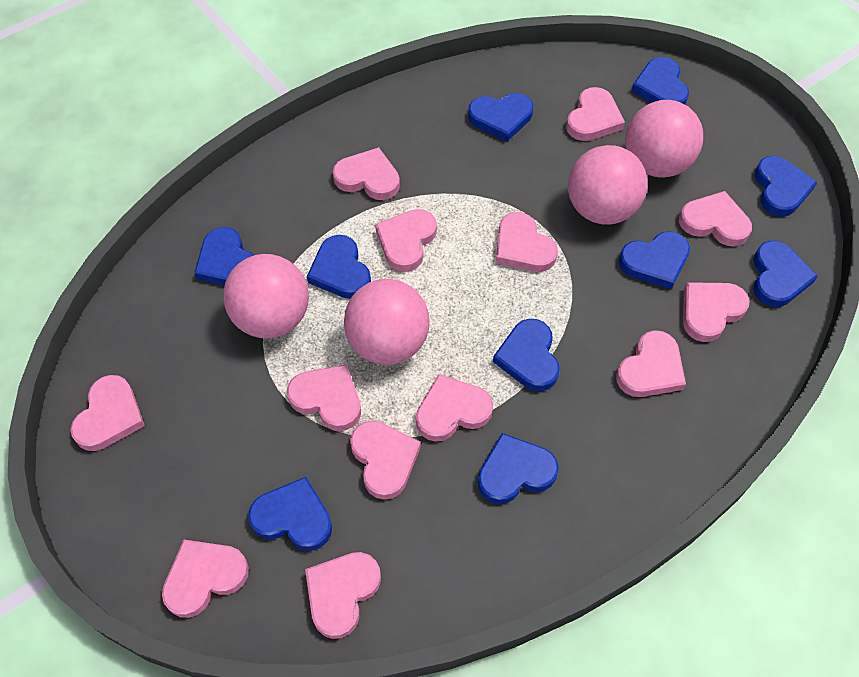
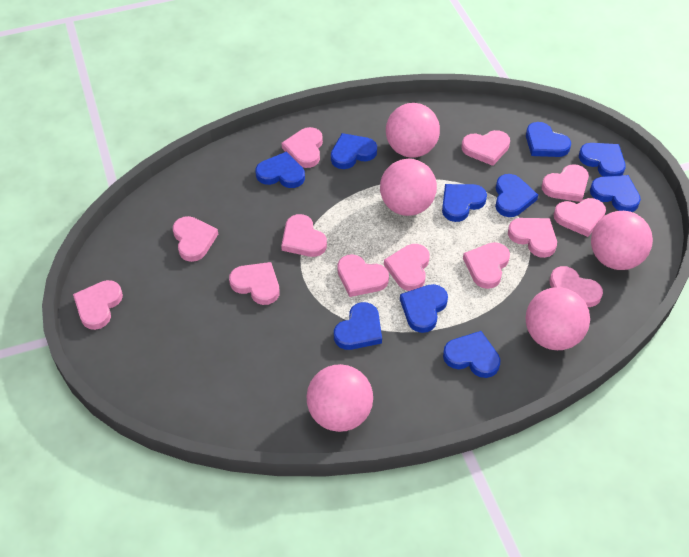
pink ball: [223,254,309,338] [344,279,430,365] [568,145,648,225] [625,100,703,178] = 4 -> [307,364,373,432] [380,159,437,216] [386,103,440,158] [526,287,590,350] [591,211,653,270] = 5

